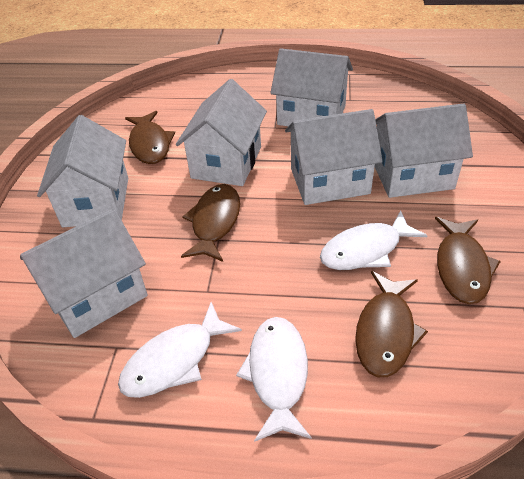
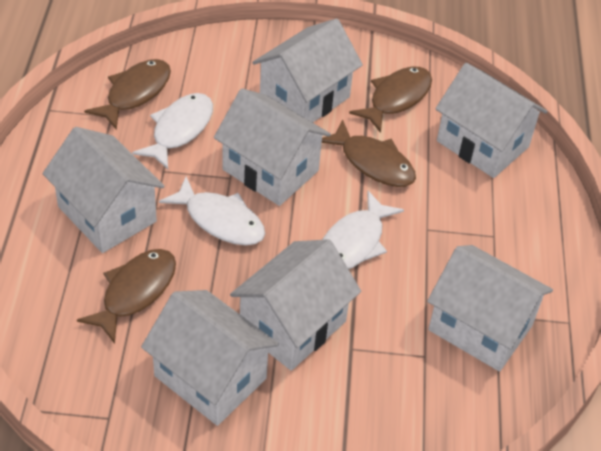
white house: [20,208,148,338] [37,115,128,227] [176,79,267,186] [270,48,353,126] [285,109,383,205] [375,103,473,198] = 6 -> [43,127,164,253] [141,290,279,426] [214,88,331,206] [230,239,361,371] [252,18,363,123] [427,245,553,372] [435,63,547,178] = 7

